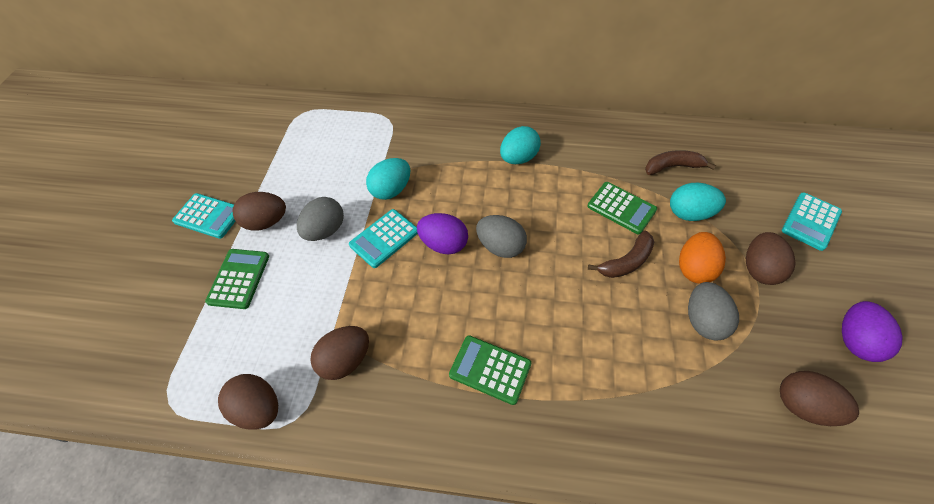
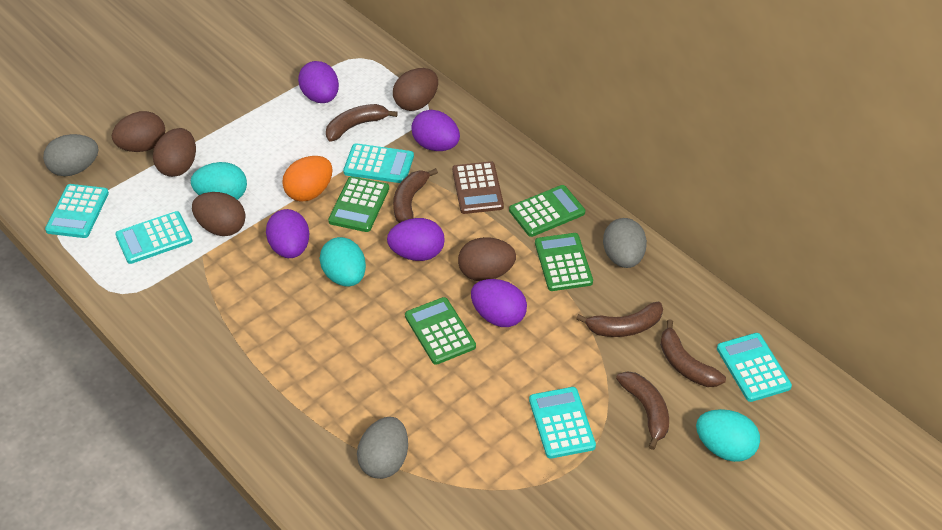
brown banana: [588,231,654,278] [645,150,716,175] = 2 -> [326,104,398,141] [393,168,438,223] [576,302,663,337] [616,371,669,450] [660,319,726,387] = 5
brown calculator: none = 0 -> [452,161,504,214] = 1
green calculator: [205,249,269,309] [449,335,531,405] [588,182,657,234] = 3 -> [328,176,389,232] [405,297,476,365] [509,185,585,237] [535,233,593,291] = 4
purple egg: [417,213,468,254] [842,301,903,362] = 2 -> [266,209,309,258] [298,61,339,103] [387,218,445,261] [411,110,460,151] [471,279,527,327] = 5
turquoise calculator: [172,193,236,239] [349,209,418,268] [782,193,842,251] = 3 -> [45,184,109,238] [115,211,192,264] [343,143,414,183] [529,387,596,459] [717,333,792,402] = 5

